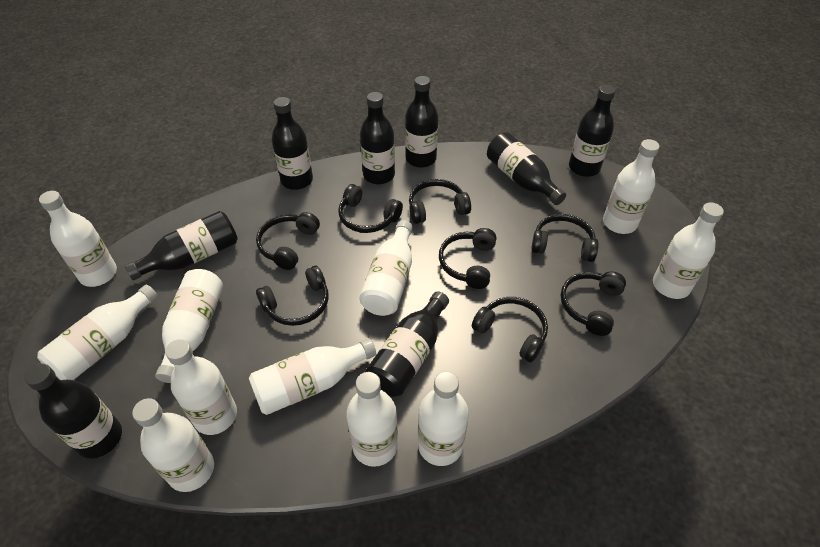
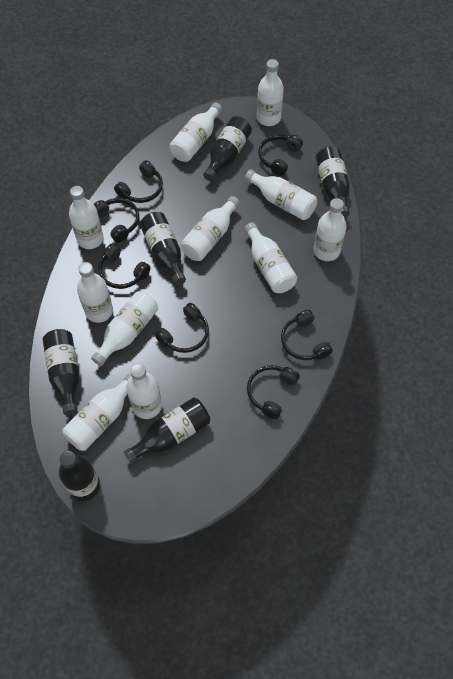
black bottle: [24,363,122,459] [125,211,238,280] [271,97,313,190] [360,92,395,184] [366,291,449,397] [405,76,438,168] [487,132,566,205] [569,85,616,177] = 8 -> [42,329,80,415] [59,451,100,501] [124,397,210,464] [140,212,186,285] [203,116,252,181] [316,146,350,218] = 6
black headphones: [256,212,320,270] [256,266,329,326] [338,184,403,233] [409,179,471,224] [439,228,496,289] [472,297,548,362] [531,214,599,262] [561,271,626,336] = 8 -> [93,198,139,242] [98,244,151,289] [114,160,163,203] [155,303,209,353] [247,365,300,419] [258,134,303,176] [281,310,333,360] = 7

